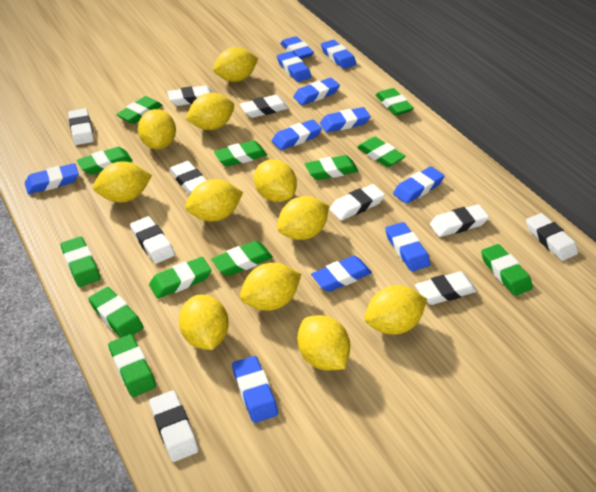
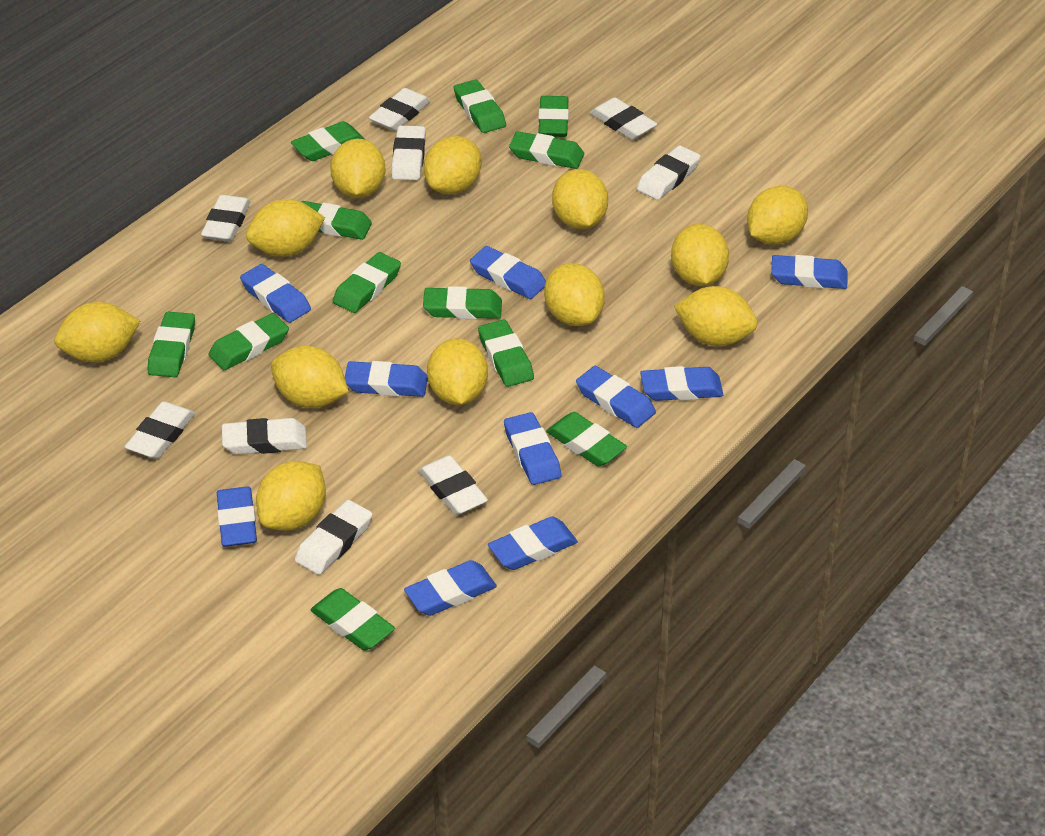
blue eraser: [25,163,79,194] [232,356,278,423] [272,119,322,150] [277,51,312,82] [280,36,314,59] [293,78,340,105] [311,256,372,292] [320,107,371,133] [321,40,357,69] [385,222,430,271] [393,166,445,204] = 11 -> [217,486,257,547] [240,264,311,323] [345,361,428,397] [404,560,497,616] [470,246,546,299] [488,517,578,570] [504,412,561,485] [576,366,656,428] [640,366,723,401] [771,255,847,289] = 10
white eraser: [68,108,94,145] [130,216,175,264] [149,390,198,462] [167,85,214,106] [169,161,207,194] [240,95,289,118] [330,184,385,221] [415,271,477,305] [430,204,489,237] [526,213,578,261] = 10 -> [125,401,195,459] [201,195,250,242] [222,418,307,454] [295,500,372,575] [369,88,430,131] [391,125,426,180] [418,455,488,515] [590,97,657,140] [637,145,701,200] = 9
yellow lemon: [93,161,152,202] [138,109,176,149] [179,295,229,350] [185,179,243,221] [186,93,234,130] [213,47,258,82] [240,263,301,311] [254,159,297,202] [277,196,329,240] [297,315,350,370] [364,285,427,335] = 11 -> [54,302,140,362] [246,199,325,257] [256,461,326,531] [271,346,349,408] [330,139,386,198] [424,136,482,194] [427,338,488,405] [544,263,605,326] [552,169,608,229] [671,224,729,286] [674,286,758,346] [747,186,808,245] = 12

